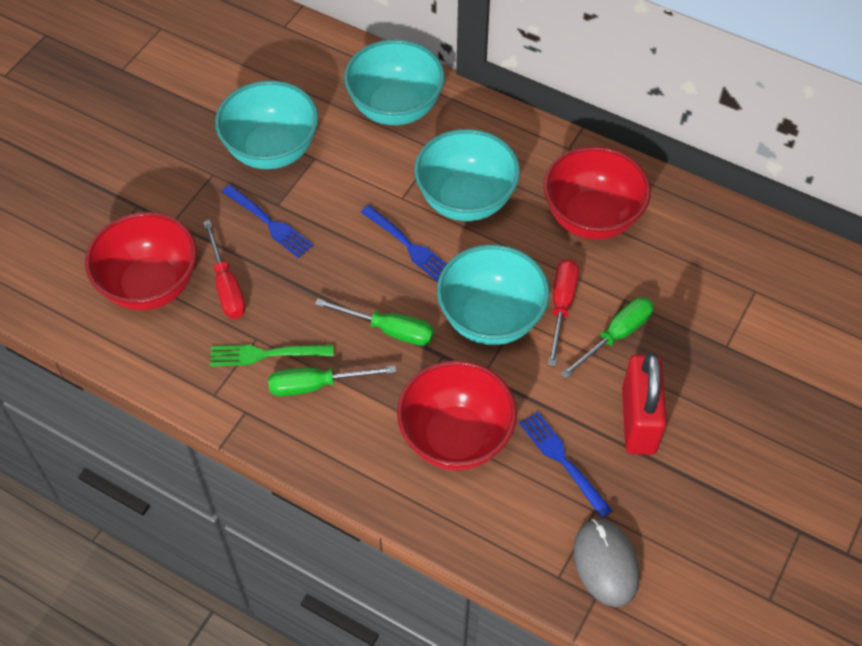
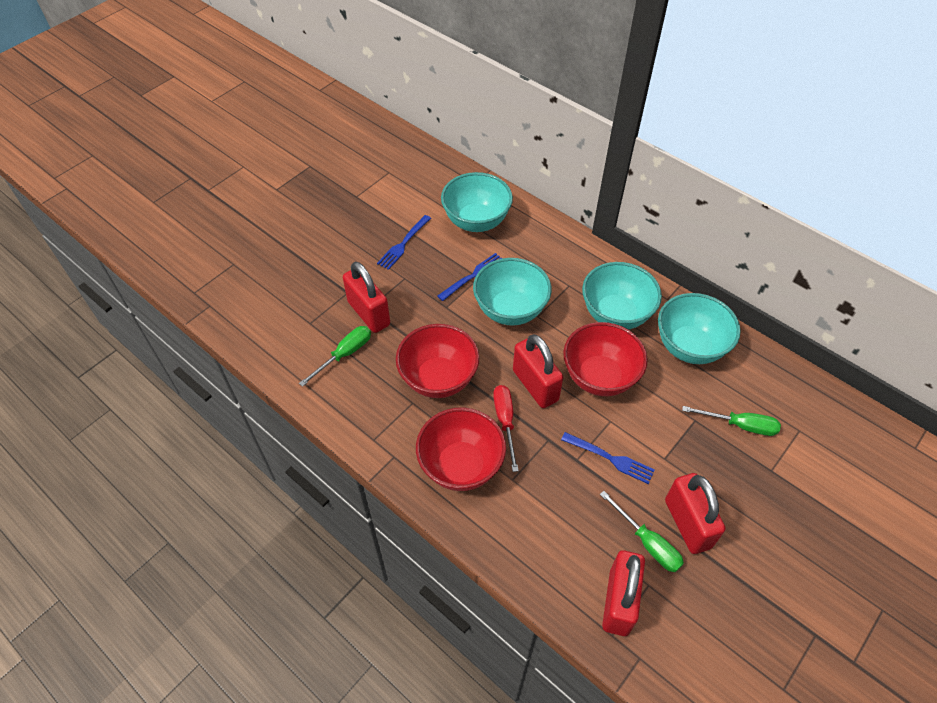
green fork: [210,345,334,367] = 1 -> none = 0
grey mouse: [573,519,640,607] = 1 -> none = 0
red padlock: [622,353,667,455] = 1 -> [343,262,390,333] [513,334,563,408] [602,550,645,636] [665,473,726,554] = 4
red screwdriver: [203,220,246,319] [548,259,579,366] = 2 -> [493,385,519,472] = 1

